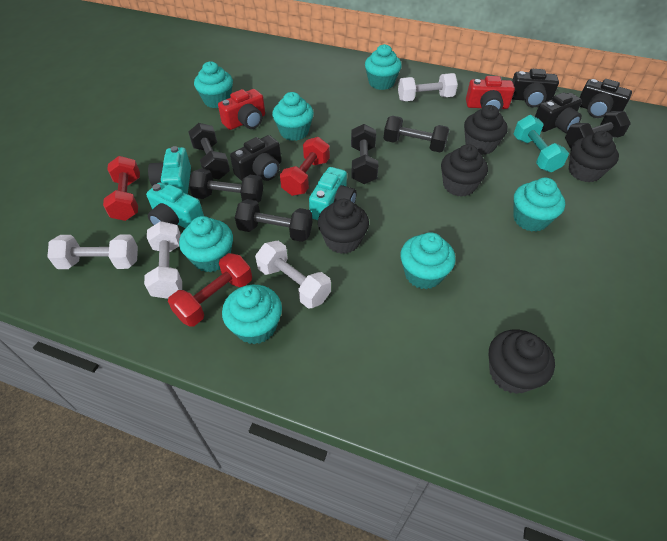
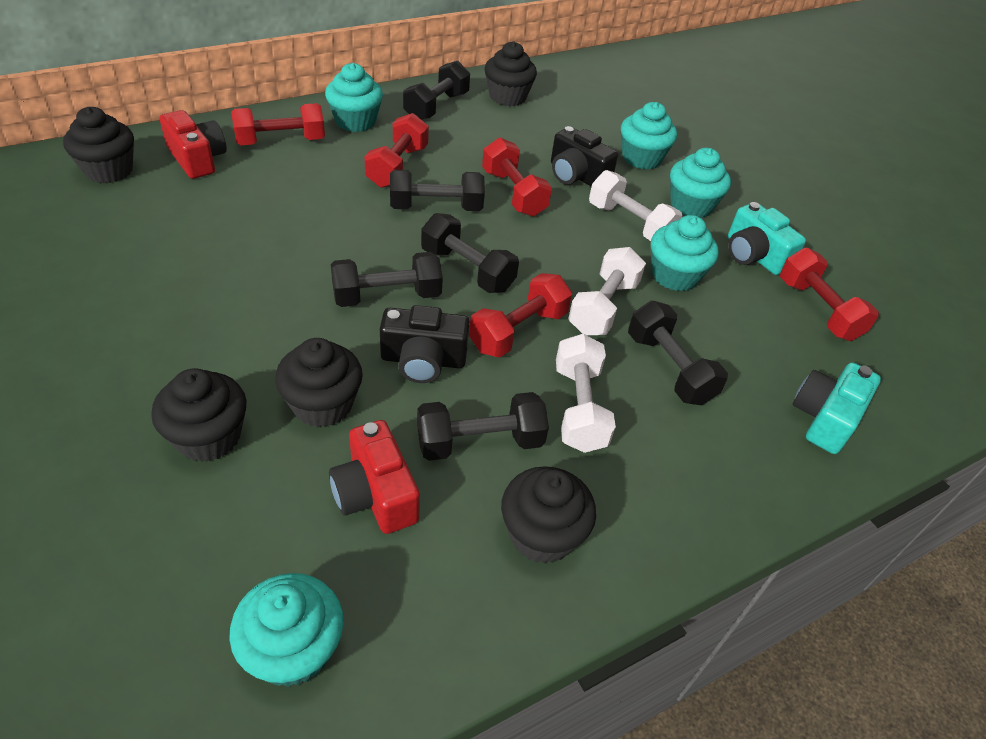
black camera: [230,135,281,181] [512,69,559,107] [535,92,582,133] [579,79,632,118] = 4 -> [380,305,470,383] [551,126,618,187] = 2
red dumbbell: [103,156,140,221] [168,253,252,327] [280,137,330,196] = 3 -> [231,103,325,145] [364,113,429,188] [469,273,572,357] [482,137,552,217] [780,248,879,341] = 5
turquoise camera: [146,183,204,228] [148,146,191,194] [309,167,356,220] = 3 -> [728,202,806,275] [792,362,881,454] = 2
turquoise cupcake: [179,216,233,272] [194,61,233,108] [222,285,282,344] [272,92,314,141] [365,44,402,90] [400,232,456,289] [513,178,565,232] = 7 -> [229,573,344,687] [325,63,383,132] [621,102,677,170] [651,215,719,291] [670,148,731,218] = 5
turquoise dumbbell: [514,115,569,173] = 1 -> none = 0
white dumbbell: [47,234,138,269] [144,221,182,299] [255,241,331,309] [398,73,458,101] = 4 -> [556,334,616,453] [568,247,646,335] [589,170,683,241] = 3

